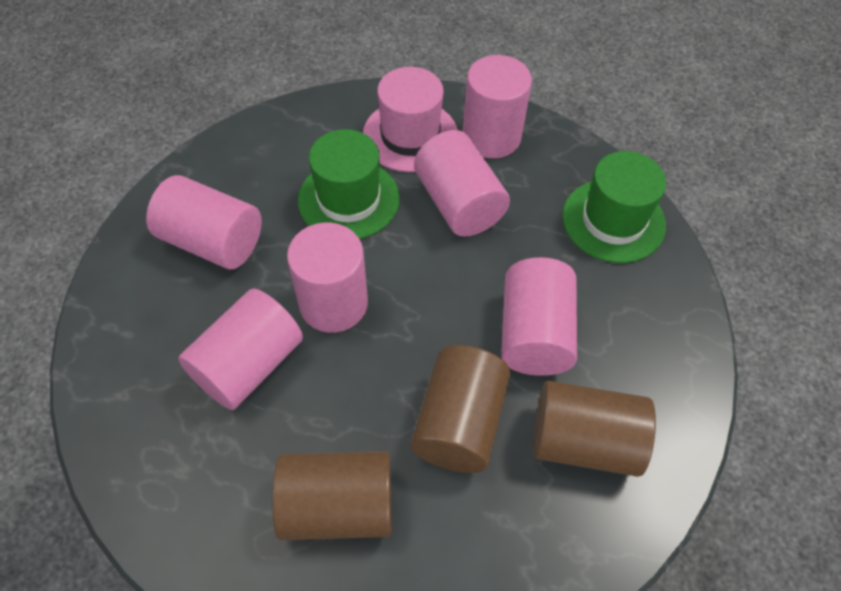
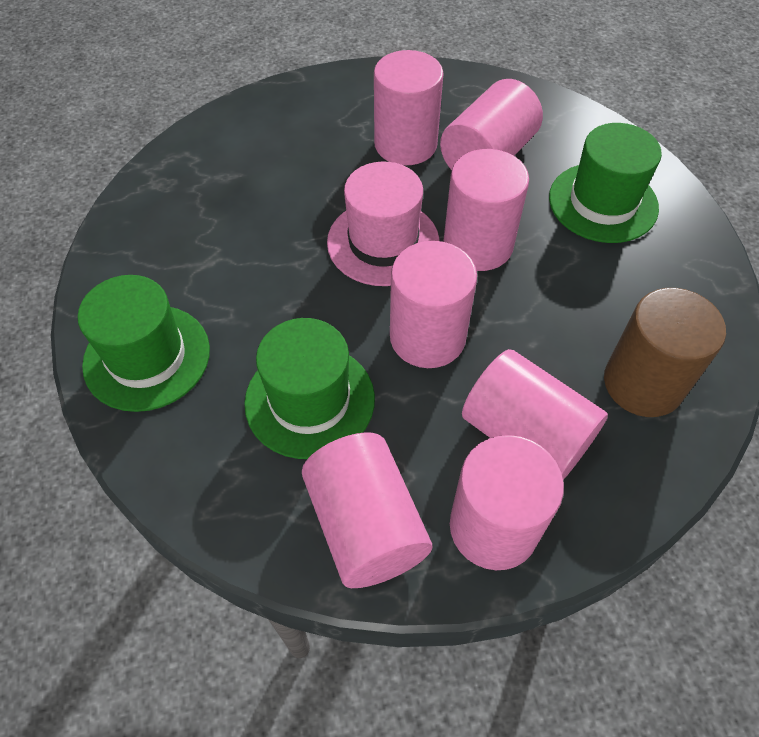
brown cylinder: [272,451,392,540] [411,345,510,473] [533,381,656,477] = 3 -> [604,288,726,417] = 1
green hat: [298,129,400,239] [562,151,666,263] = 2 -> [78,275,210,412] [244,318,375,459] [549,123,662,243] = 3
pink cylinder: [146,175,262,269] [178,289,303,410] [287,222,368,333] [414,130,510,237] [462,55,532,158] [501,257,577,376] = 6 -> [302,432,432,588] [374,50,444,165] [390,241,477,368] [440,79,543,170] [443,149,529,271] [450,435,564,570] [462,349,608,480] = 7

